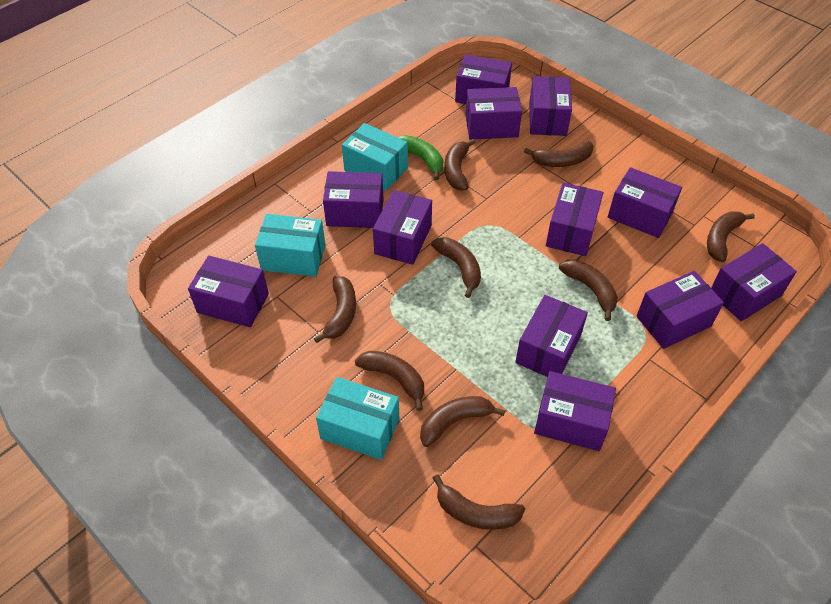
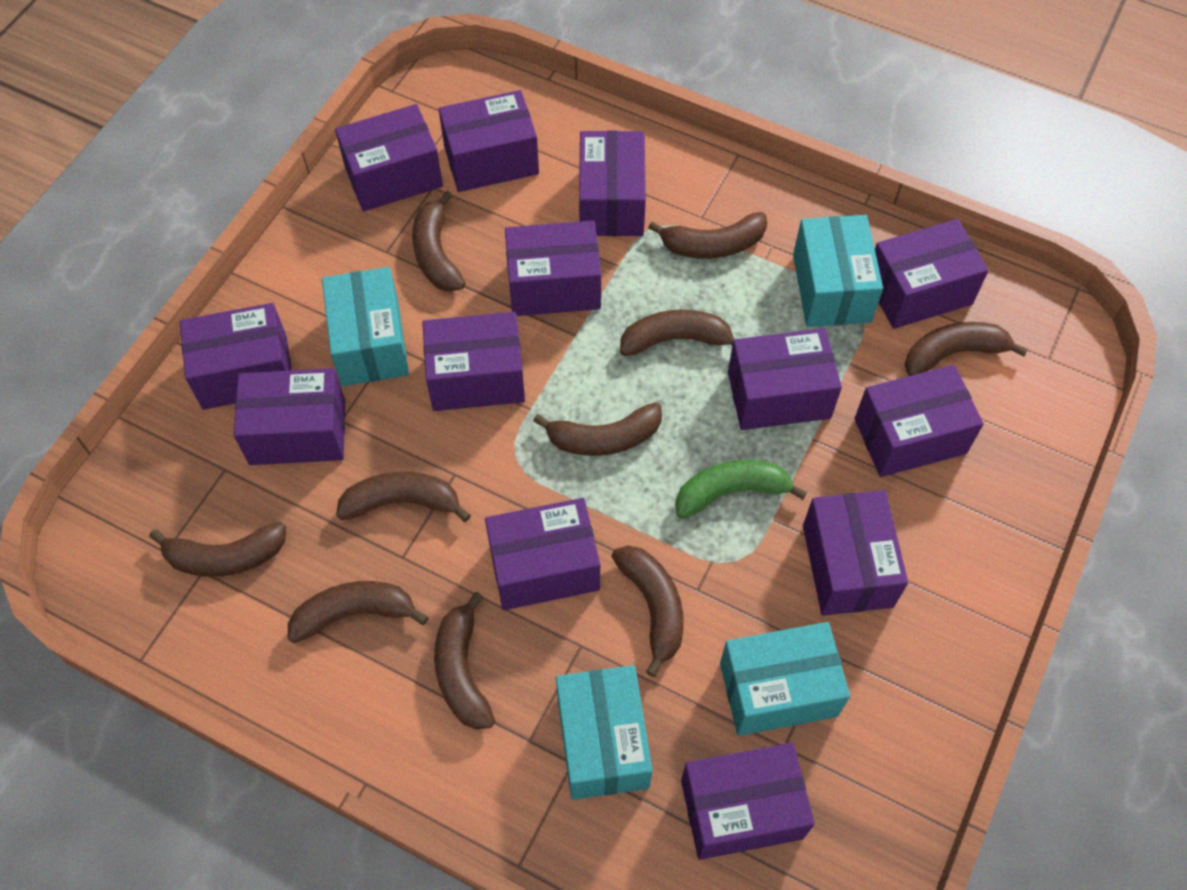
brown banana: [314,276,356,343] [355,351,424,411] [420,396,505,447] [431,237,481,298] [433,474,525,530] [444,139,476,190] [524,141,594,167] [559,259,618,321] [707,211,755,262] = 9 -> [149,522,286,577] [288,581,429,643] [336,472,471,522] [412,191,465,292] [434,592,495,730] [533,402,662,456] [611,545,684,677] [620,309,734,356] [648,212,767,259] [904,322,1028,376] = 10
purple box: [188,256,269,327] [323,171,384,228] [373,190,432,265] [455,54,512,104] [465,87,522,140] [515,295,588,377] [529,76,572,136] [534,371,616,451] [546,183,603,256] [608,167,682,238] [636,271,724,349] [711,243,797,321] = 12 -> [180,303,291,410] [234,368,345,465] [335,104,443,212] [422,312,525,411] [439,90,539,192] [485,498,600,610] [505,221,601,316] [579,131,646,236] [681,743,815,860] [728,328,842,430] [803,490,908,616] [855,365,984,477] [875,219,989,329] = 13
turquoise box: [255,214,325,277] [316,377,399,460] [342,123,408,191] = 3 -> [322,267,409,386] [556,665,653,800] [720,622,850,736] [793,215,883,327] = 4

